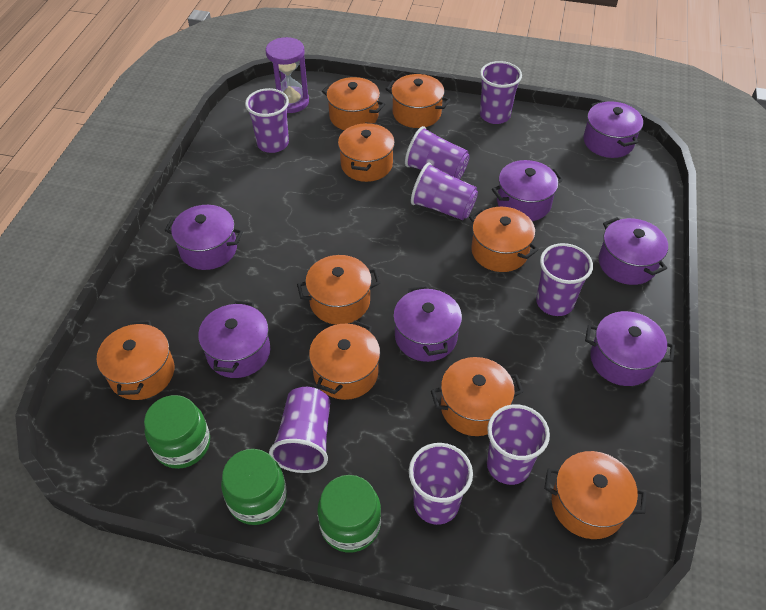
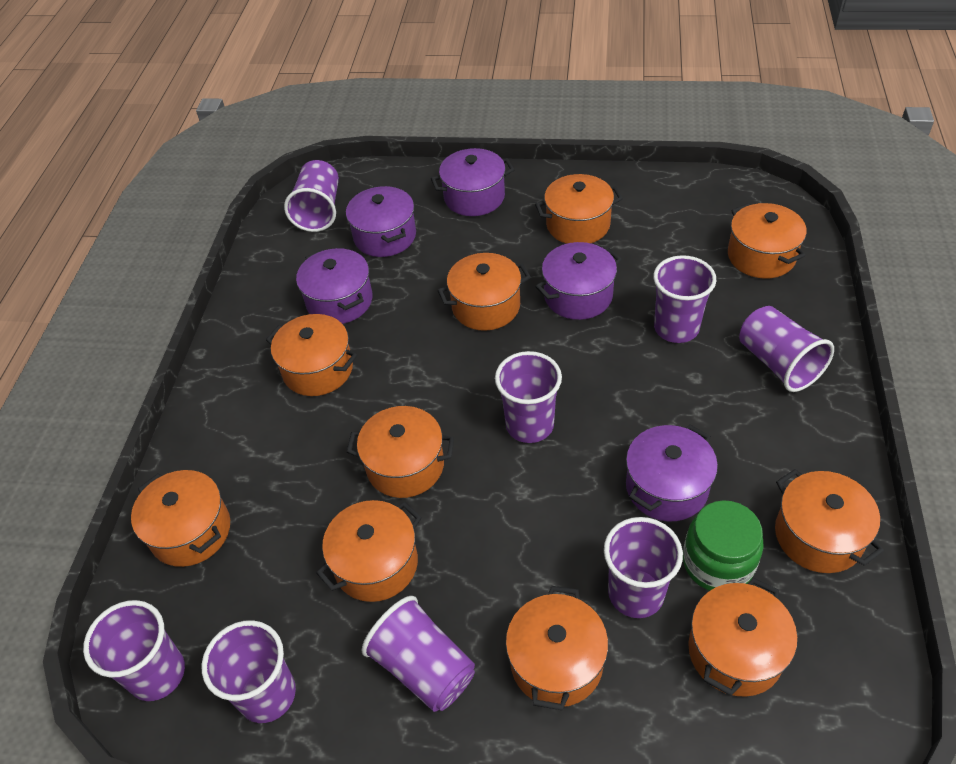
green jar: [144,395,210,469] [221,449,287,525] [317,475,381,552] = 3 -> [683,500,764,591] = 1
orange pot: [96,320,174,400] [297,255,380,325] [309,320,380,400] [322,77,385,130] [338,122,395,182] [386,74,450,128] [431,357,524,436] [469,207,539,272] [544,451,646,539] = 9 -> [131,470,230,567] [266,314,357,396] [316,500,422,602] [347,406,454,498] [438,253,531,331] [506,586,608,710] [535,174,623,244] [688,577,798,697] [728,203,807,279] [775,469,884,573] = 10
purple hourglass: [266,37,309,113] = 1 -> none = 0
purple pot: [165,205,243,270] [198,300,270,378] [393,285,462,362] [492,160,563,221] [583,101,643,158] [585,311,675,386] [599,217,668,285] = 7 -> [296,248,372,324] [346,186,416,257] [431,148,514,216] [535,242,622,320] [626,425,718,521] = 5

